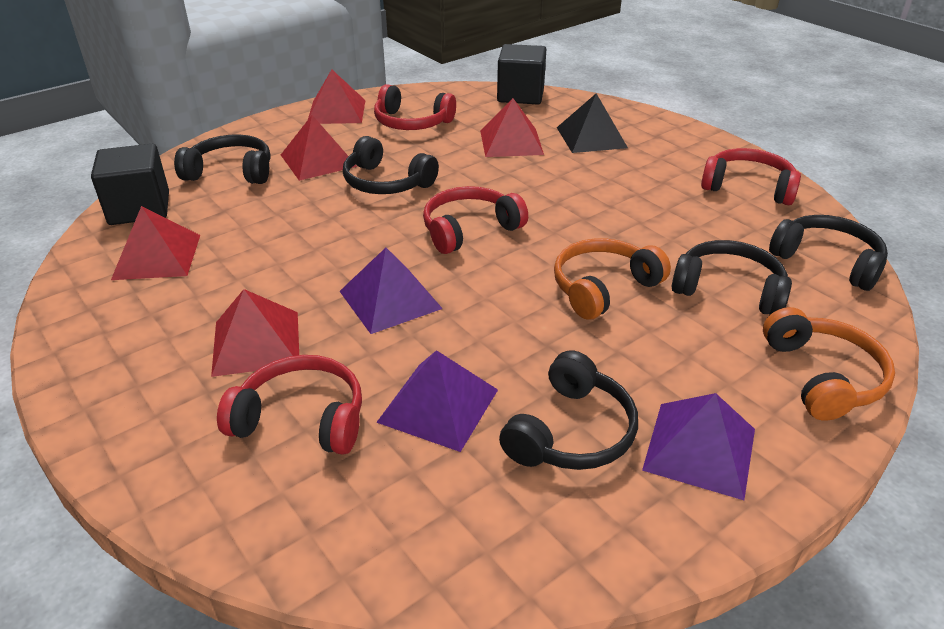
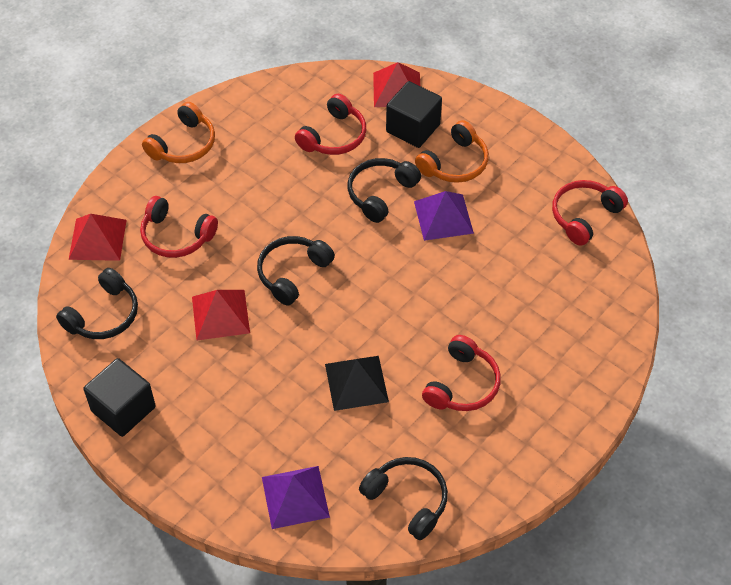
black headphones: [174,135,271,184] [343,136,439,194] [499,350,638,470] [672,240,792,315] [769,215,888,291] = 5 -> [56,268,138,339] [257,236,335,306] [348,158,421,223] [359,457,448,540] = 4
purple pyramid: [340,248,443,334] [376,350,498,452] [642,393,755,500] = 3 -> [262,466,330,529] [414,191,474,241] = 2
red pyramid: [111,206,200,280] [211,289,299,377] [281,115,357,181] [308,69,366,124] [480,98,544,157] = 5 -> [69,214,126,261] [192,290,250,340] [373,62,420,107] = 3

